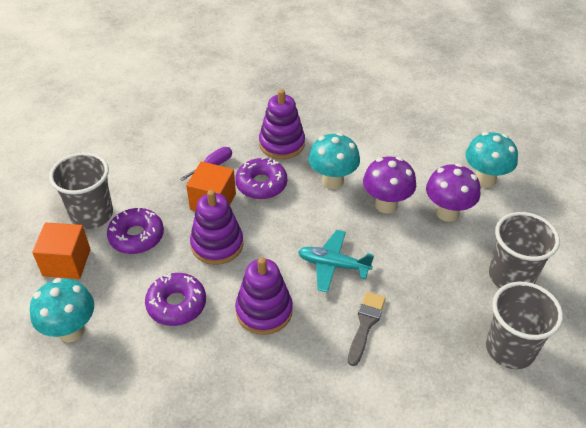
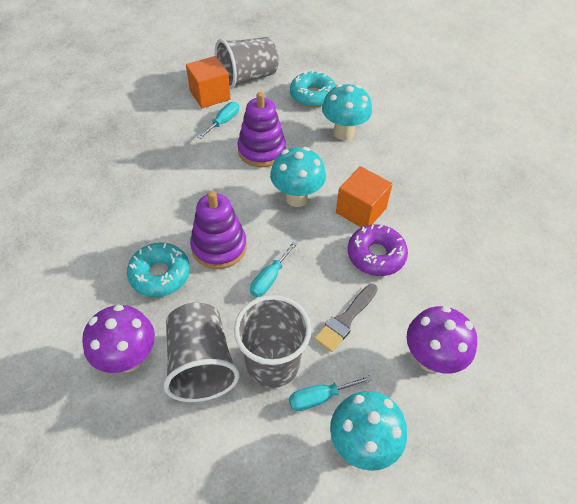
purple donut: [107,207,164,254] [145,273,206,326] [235,157,287,199] = 3 -> [348,224,408,276] = 1
purple screwdriver: [180,147,232,181] = 1 -> none = 0
purple stacking toy: [190,190,243,265] [235,257,293,335] [259,89,305,159] = 3 -> [190,191,247,269] [237,92,286,167] = 2
turquoise donut: none = 0 -> [127,242,190,297] [290,71,336,107] = 2
turquoise plane: [298,230,374,293] = 1 -> none = 0
turquoise screwdriver: none = 0 -> [197,102,239,139] [250,241,297,297] [289,375,372,411] = 3

